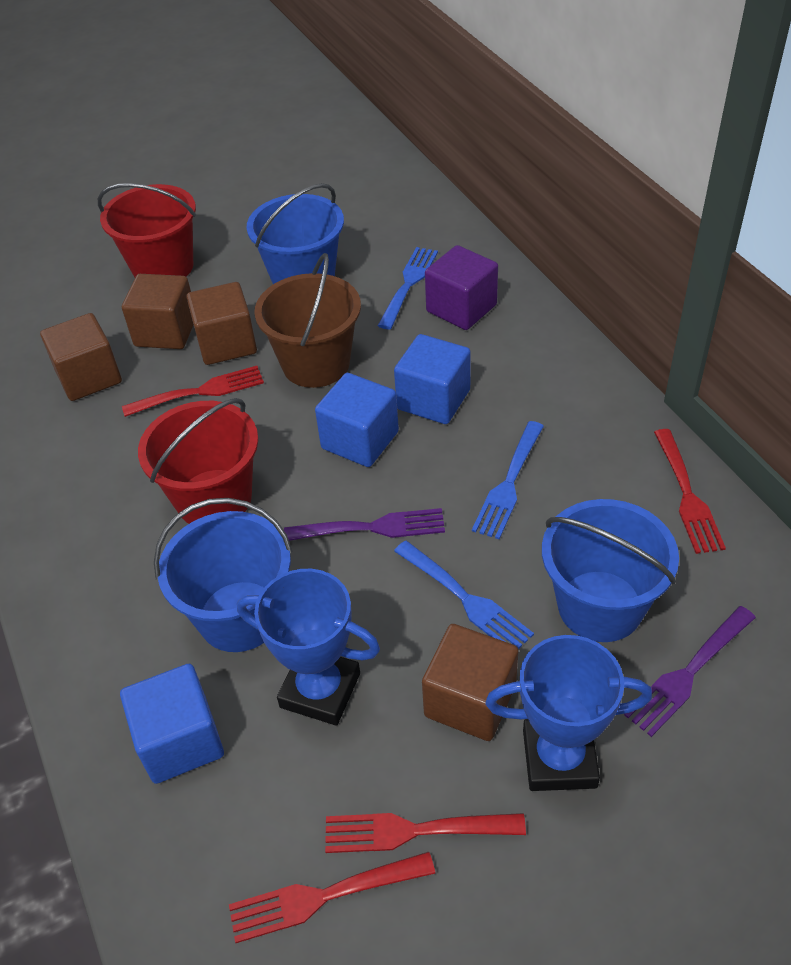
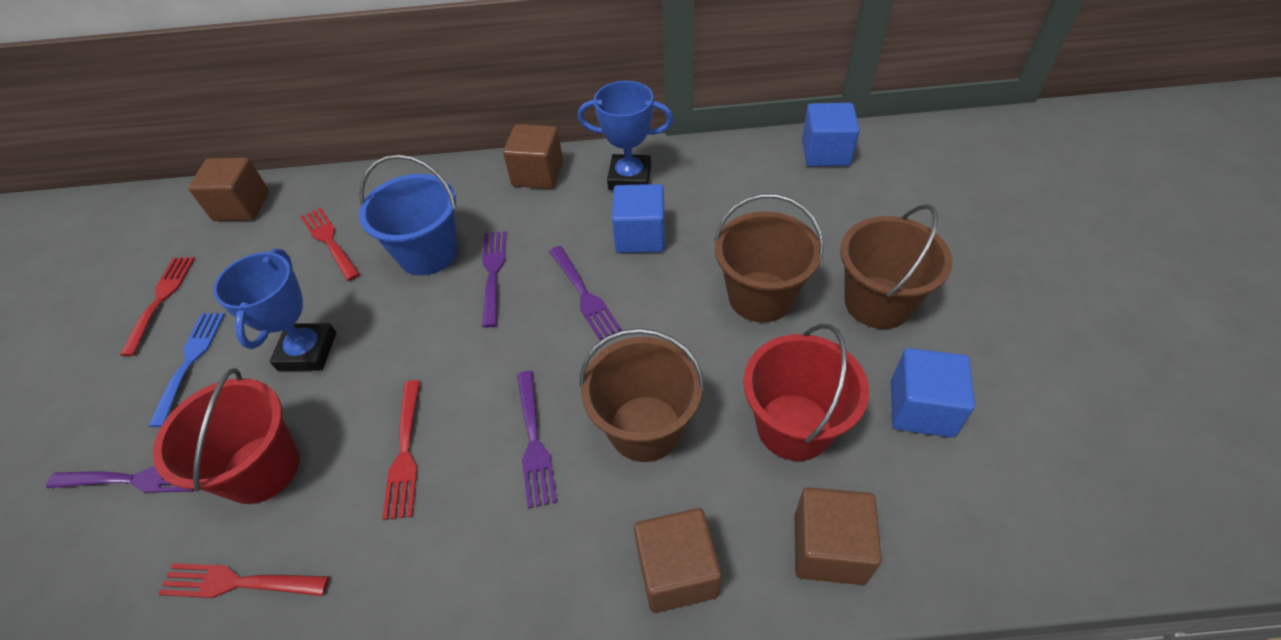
blue bucket: [154,498,293,652] [247,183,344,284] [542,499,679,642] = 3 -> [359,154,458,276] = 1
blue fork: [378,247,438,329] [394,540,534,649] [472,421,544,539] = 3 -> [149,313,225,427] = 1
brown bucket: [254,253,361,388] = 1 -> [579,328,705,462] [714,194,824,322] [840,204,952,329] = 3
purple cube: [425,245,498,330] = 1 -> none = 0
purple fork: [284,508,445,541] [624,606,756,737] = 2 -> [46,466,194,493] [482,231,506,327] [517,371,557,509] [549,246,621,340] = 4

